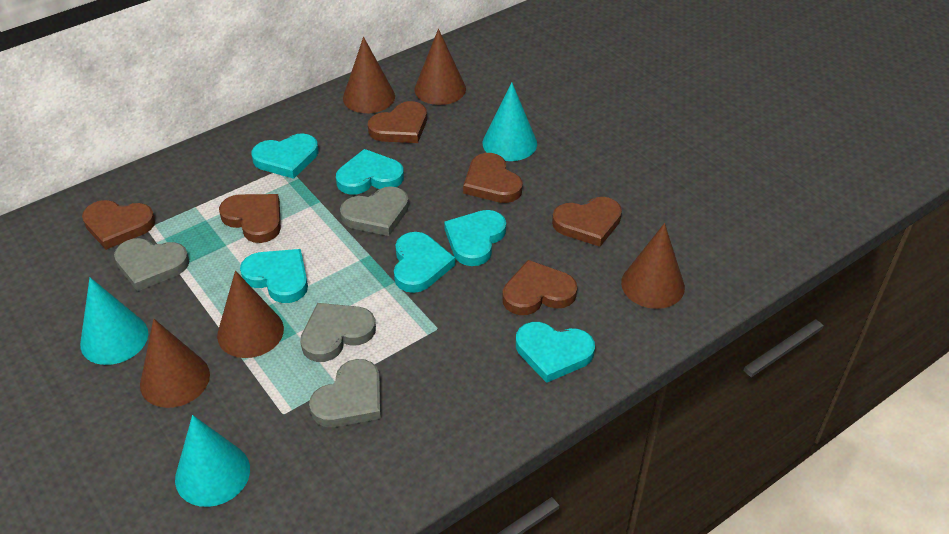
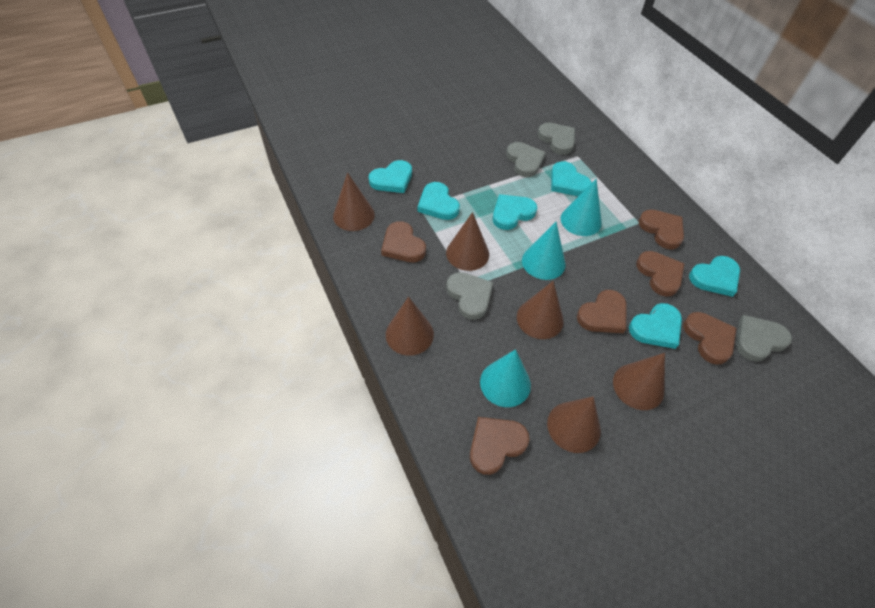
brown cone: [140,319,210,408] [217,271,284,358] [343,37,395,113] [414,29,466,105] [621,223,685,309] = 5 -> [333,173,375,231] [386,297,434,356] [446,212,489,271] [517,281,564,339] [547,396,601,453] [613,353,665,410] = 6

